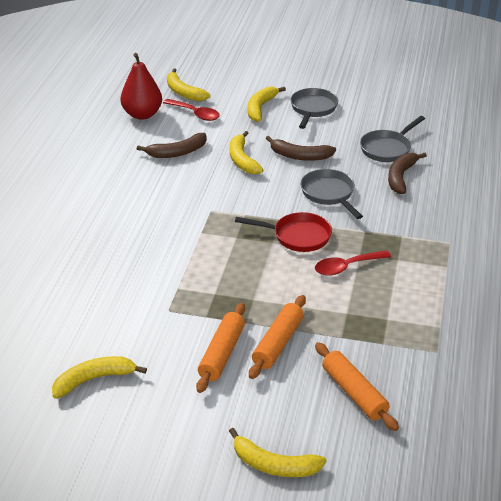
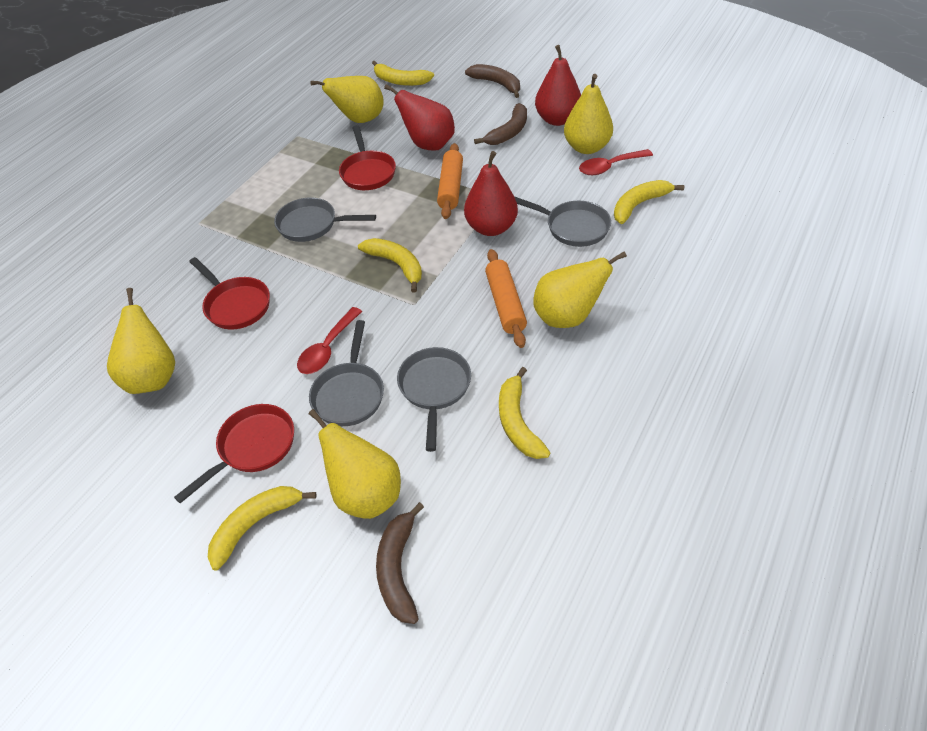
grey pan: [290,88,338,129] [301,169,363,219] [360,116,425,162] = 3 -> [274,198,376,242] [309,320,384,426] [397,347,471,452] [514,196,611,247] = 4
orange rolling pin: [196,303,245,393] [249,295,306,379] [315,342,399,431] = 3 -> [437,143,463,219] [485,249,527,348] = 2
red pan: [235,212,332,252] = 1 -> [174,404,294,503] [189,257,270,329] [339,125,396,190] = 3
red pear: [120,53,162,120] = 1 -> [384,84,455,151] [464,151,518,236] [535,45,581,126] = 3
yellow pear: none = 0 -> [107,288,175,394] [309,409,401,519] [310,76,384,123] [533,251,627,328] [564,74,613,154] = 5

